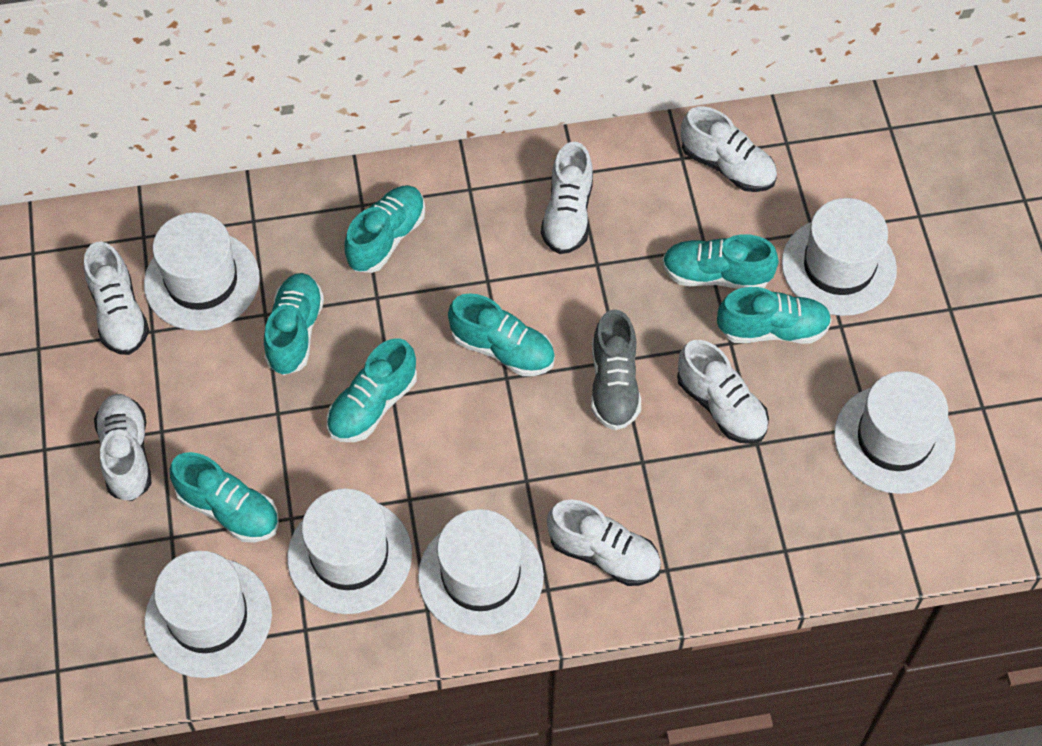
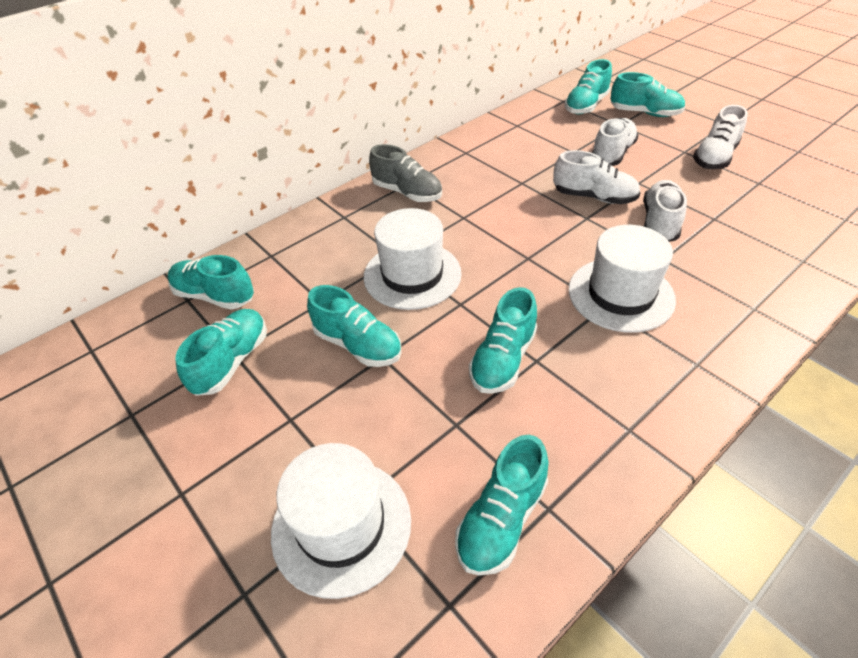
white hat: [144,212,260,331] [145,551,272,678] [287,488,412,614] [418,509,544,635] [782,198,897,316] [834,371,955,494] = 6 -> [271,443,411,599] [364,208,462,310] [568,225,676,333] = 3
white shoe: [84,241,149,355] [94,394,152,501] [541,142,593,254] [547,500,661,586] [677,340,769,444] [681,107,777,192] = 6 -> [553,150,640,204] [592,118,639,166] [643,180,687,242] [693,105,748,169] = 4

